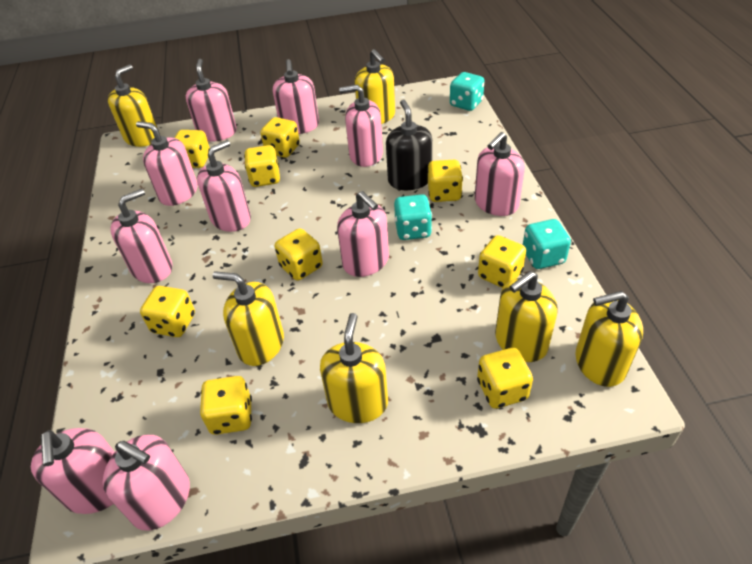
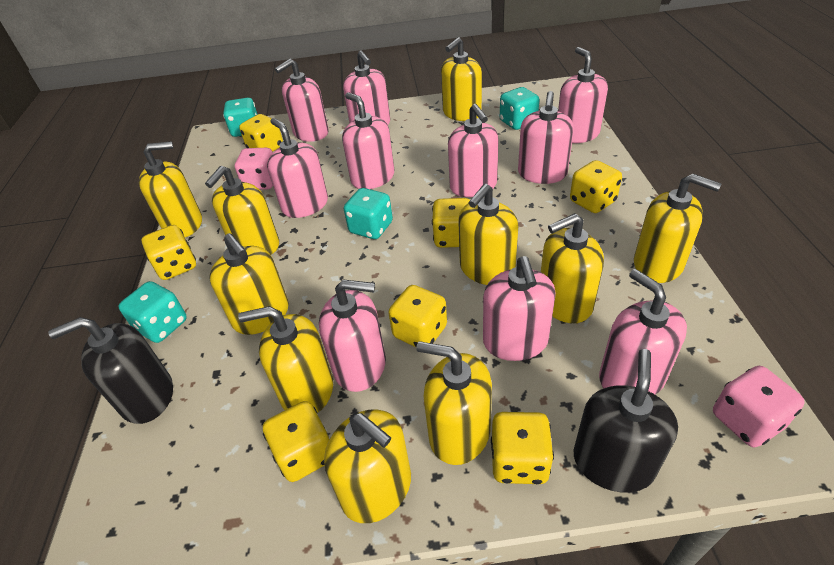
black soap dispenser: [386,100,432,190] = 1 -> [48,317,173,424] [574,349,678,493] = 2
pink dice: none = 0 -> [235,148,273,190] [713,366,805,448] = 2
turquoise dice: [394,194,432,240] [450,72,484,111] [523,219,571,269] = 3 -> [118,281,187,343] [223,98,257,137] [344,188,393,239] [500,87,539,130] = 4
yellow dice: [140,286,195,337] [174,130,210,168] [200,376,252,435] [244,145,280,187] [260,117,300,158] [275,228,323,281] [427,160,463,202] [477,348,533,409] [478,235,526,288] = 9 -> [141,225,196,280] [239,114,283,151] [263,401,329,482] [388,285,447,348] [432,198,470,248] [491,412,554,484] [570,160,622,213] = 7
yellow soap dispenser: [108,64,160,147] [213,271,284,366] [320,313,388,423] [354,49,395,124] [495,271,558,362] [575,291,643,387] = 6 -> [139,141,202,237] [205,166,279,255] [210,233,289,335] [238,306,333,413] [324,410,411,523] [416,341,492,465] [441,37,482,121] [458,184,518,285] [541,213,604,323] [634,174,722,283] = 10

